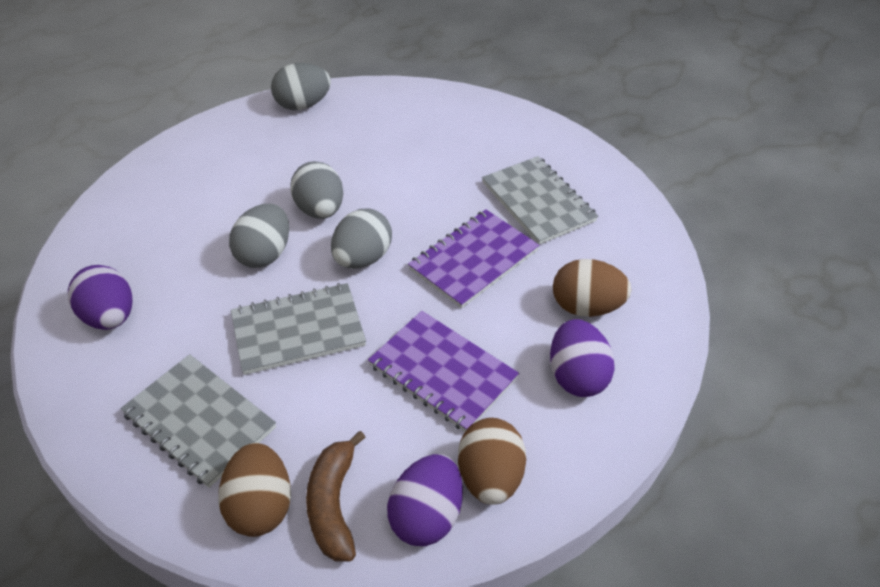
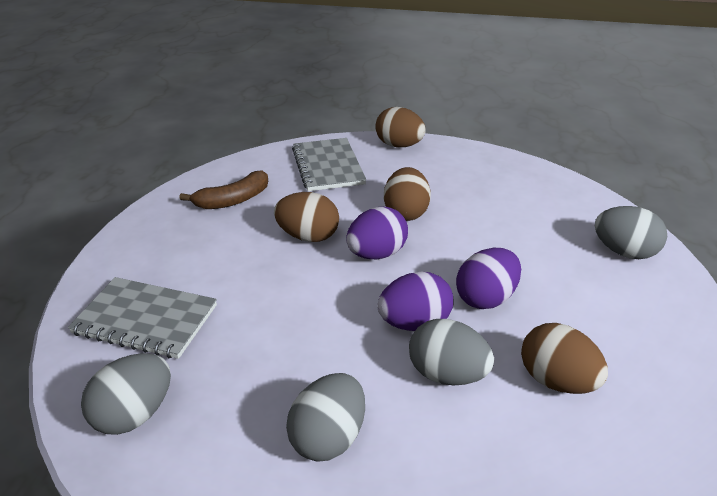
brown egg: [218,443,291,537] [458,418,526,505] [553,259,632,317] = 3 -> [274,192,339,242] [375,107,426,147] [384,167,431,221] [521,323,608,394] = 4
grey notebook: [121,354,276,488] [231,283,366,375] [482,156,598,245] = 3 -> [68,277,217,359] [292,138,366,191] = 2
purple notebook: [368,311,519,432] [408,209,539,308] = 2 -> none = 0

